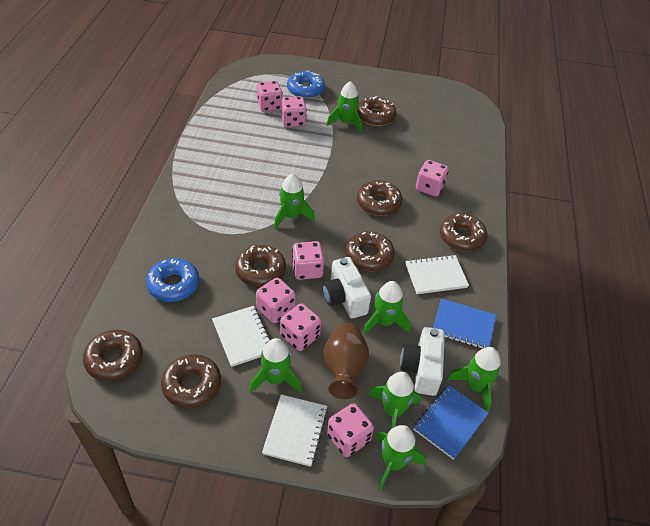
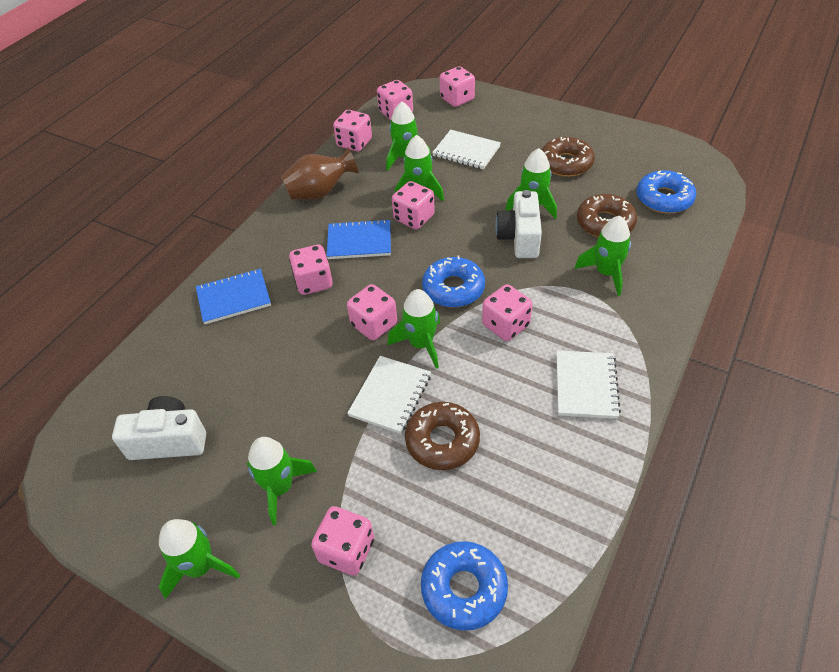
blue donut: [146,258,199,302] [287,71,325,99] = 2 -> [421,541,508,631] [422,256,485,308] [637,170,696,214] = 3
brown donut: [83,330,143,381] [161,354,221,408] [235,245,286,287] [346,231,395,271] [357,96,396,126] [357,180,402,216] [440,214,487,252] = 7 -> [405,402,480,470] [542,137,595,177] [577,194,637,237] = 3
pink dice: [256,278,296,323] [257,81,283,112] [280,304,321,351] [281,96,307,127] [292,241,324,280] [327,403,374,457] [416,160,449,197] = 7 -> [289,245,333,295] [311,506,374,576] [333,110,372,152] [347,284,397,340] [377,80,413,120] [392,181,435,229] [440,66,475,107] [482,284,533,341] = 8

